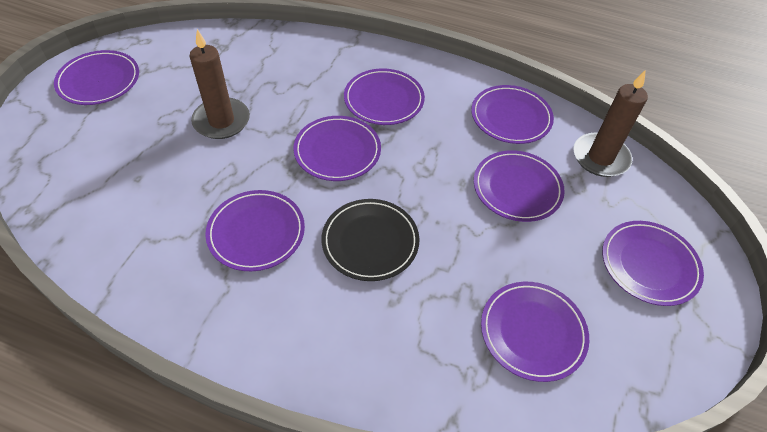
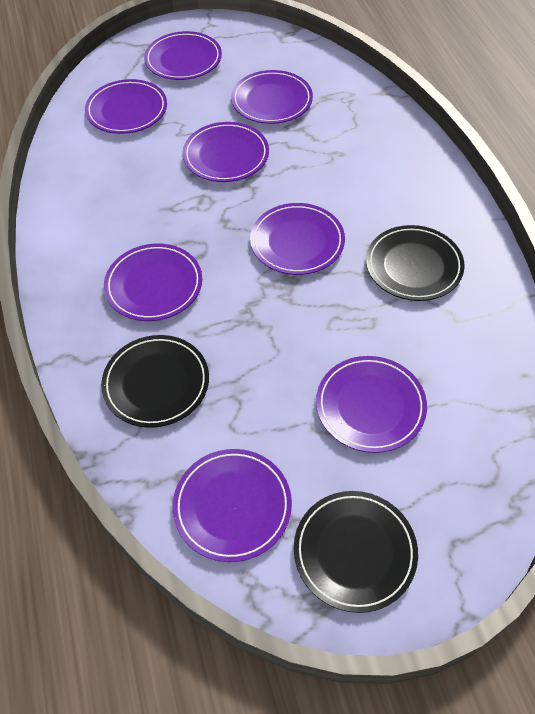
black plate: [321,199,419,281] = 1 -> [101,335,209,428] [294,491,418,613] [366,225,465,301] = 3
brown candle: [190,29,250,139] [573,70,648,177] = 2 -> none = 0

